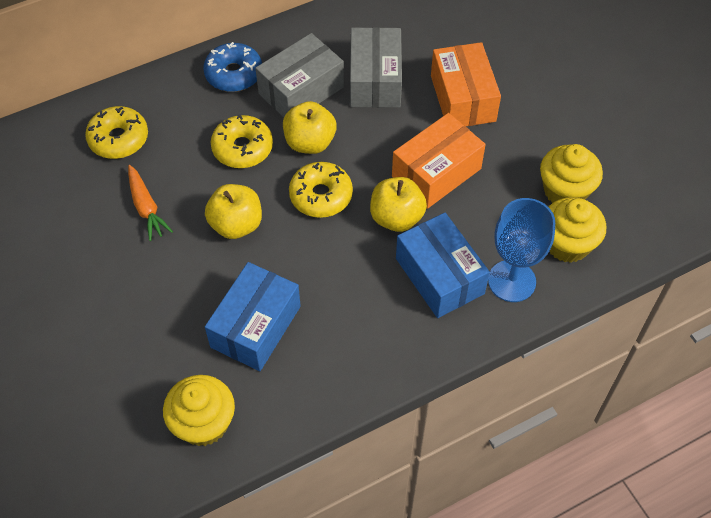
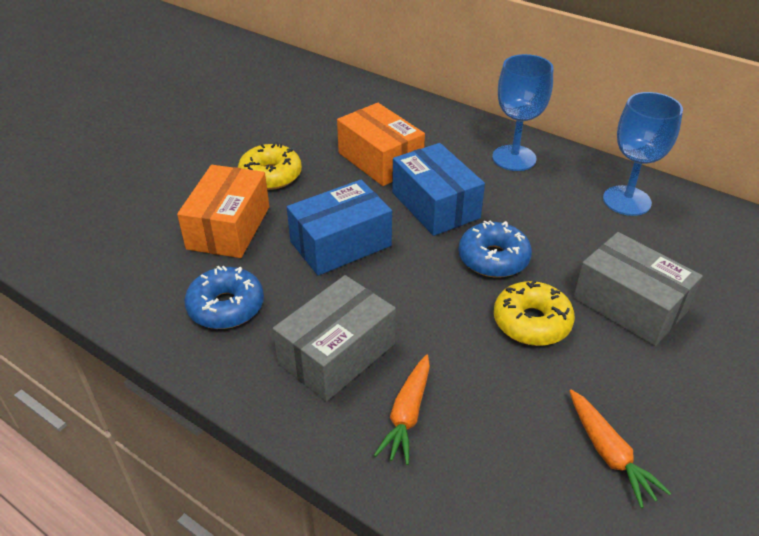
blue donut: [203,42,262,92] = 1 -> [184,266,264,329] [458,221,532,278] = 2
blue goblet: [488,198,555,302] = 1 -> [492,54,553,171] [603,92,683,216] = 2
orange carrot: [128,165,173,241] = 1 -> [374,355,430,465] [569,390,671,508] = 2
yellow apple: [205,184,262,239] [283,101,336,154] [370,177,427,232] = 3 -> none = 0
yellow cupcake: [163,375,235,446] [540,144,603,203] [549,197,606,263] = 3 -> none = 0
yellow donut: [85,106,148,159] [211,114,273,168] [289,162,353,218] = 3 -> [238,143,302,190] [494,280,575,346] = 2

